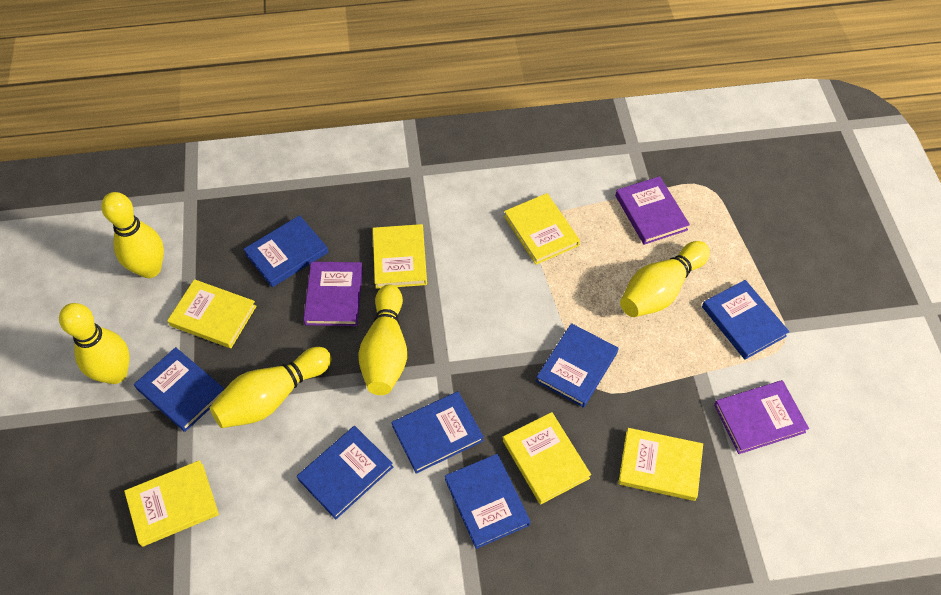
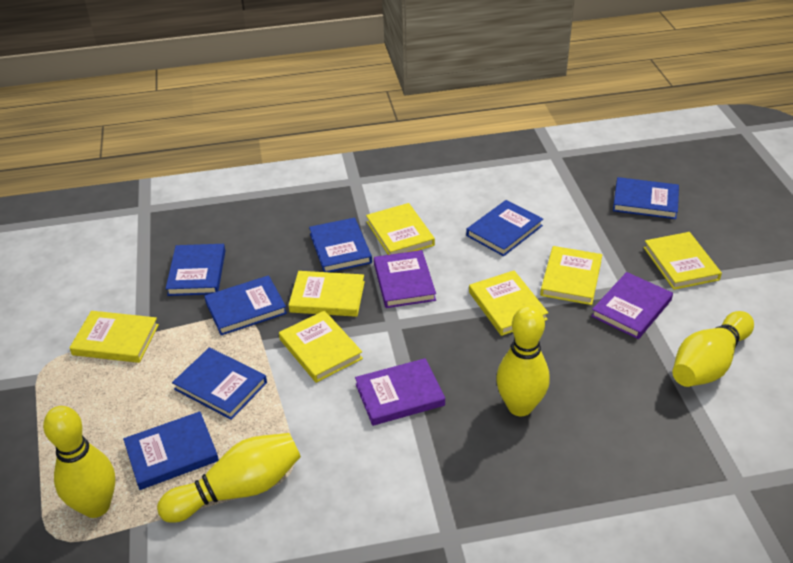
yellow book: [124,460,219,547] [167,279,256,348] [373,224,427,289] [503,412,591,505] [504,193,580,265] [618,428,703,501] = 6 -> [69,311,159,363] [279,310,363,383] [289,271,365,317] [366,203,435,255] [469,271,548,336] [540,246,602,305] [644,232,722,290] = 7
yellow bowling pin: [59,303,130,384] [101,192,164,278] [210,347,332,428] [358,284,407,395] [620,241,710,317] = 5 -> [43,406,115,518] [157,433,301,523] [496,306,550,416] [672,311,754,387] = 4

